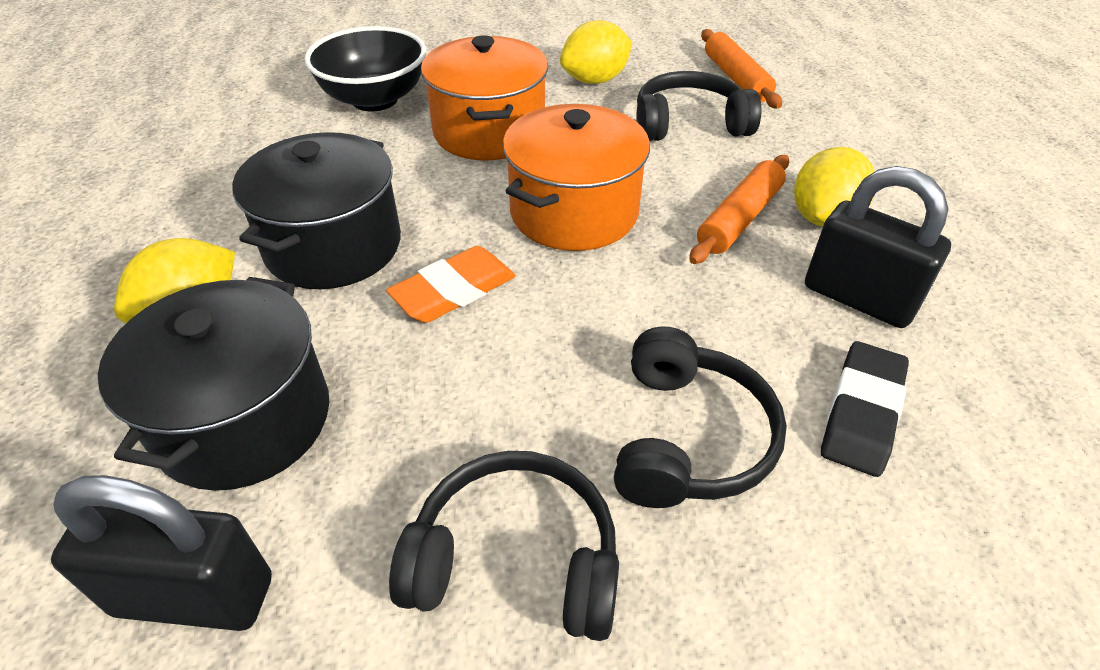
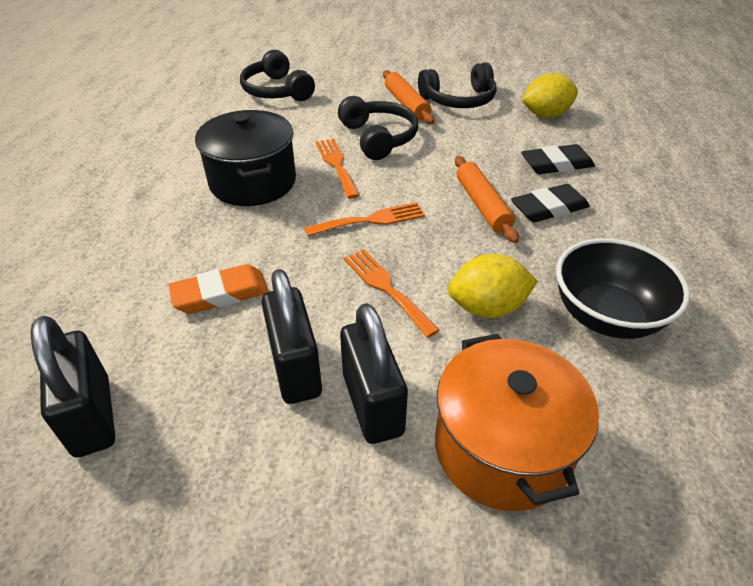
black eraser: [820,341,909,477] = 1 -> [511,184,590,223] [521,144,595,174] = 2
black padlock: [51,475,272,631] [805,166,951,328] = 2 -> [30,316,115,458] [261,269,322,404] [340,303,408,444] = 3
black pot: [98,277,329,491] [232,132,401,289] = 2 -> [195,110,296,206] = 1
orange fork: none = 0 -> [305,202,425,237] [316,138,360,199] [344,249,440,338] = 3
orange pot: [421,35,548,160] [503,104,650,251] = 2 -> [435,334,599,511] = 1
yellow lemon: [114,238,235,323] [560,20,632,84] [794,147,875,227] = 3 -> [448,254,538,318] [522,73,578,118] = 2

